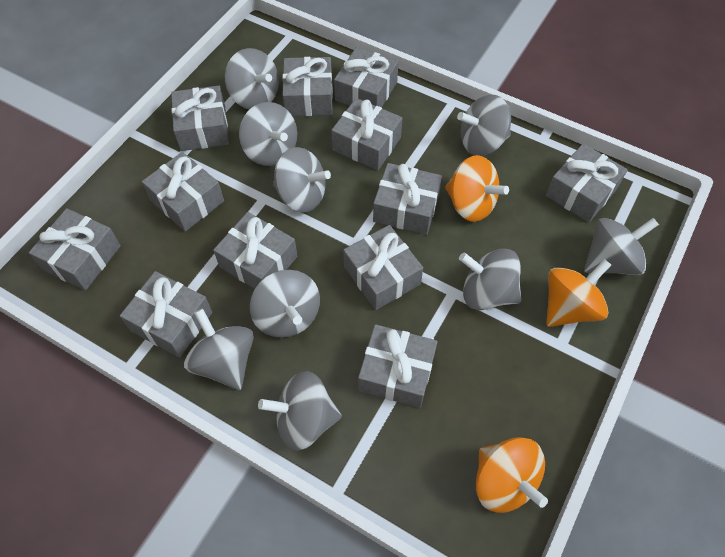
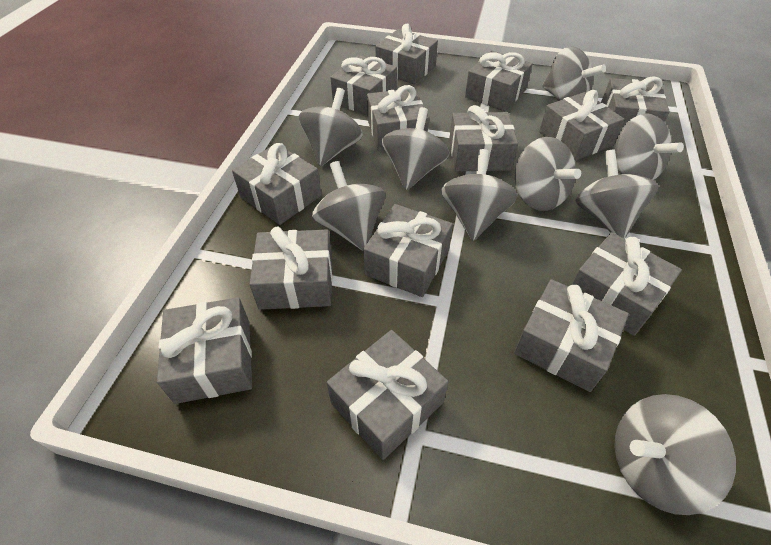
grey gift: [29,208,121,290] [120,271,212,358] [142,152,224,232] [171,86,229,151] [213,212,297,289] [282,57,333,116] [331,98,402,170] [334,47,398,108] [343,225,423,310] [358,324,437,408] [373,163,442,235] [546,144,628,223] = 12 -> [157,297,252,404] [232,143,321,225] [249,227,333,310] [327,330,448,460] [330,55,397,116] [363,204,453,297] [367,85,429,151] [375,24,438,84] [449,105,518,172] [465,51,533,111] [514,279,629,392] [539,90,625,161] [572,232,682,336] [601,76,670,135] = 14
orange spinning top: [445,155,509,222] [476,437,548,513] [546,259,611,327] = 3 -> none = 0

